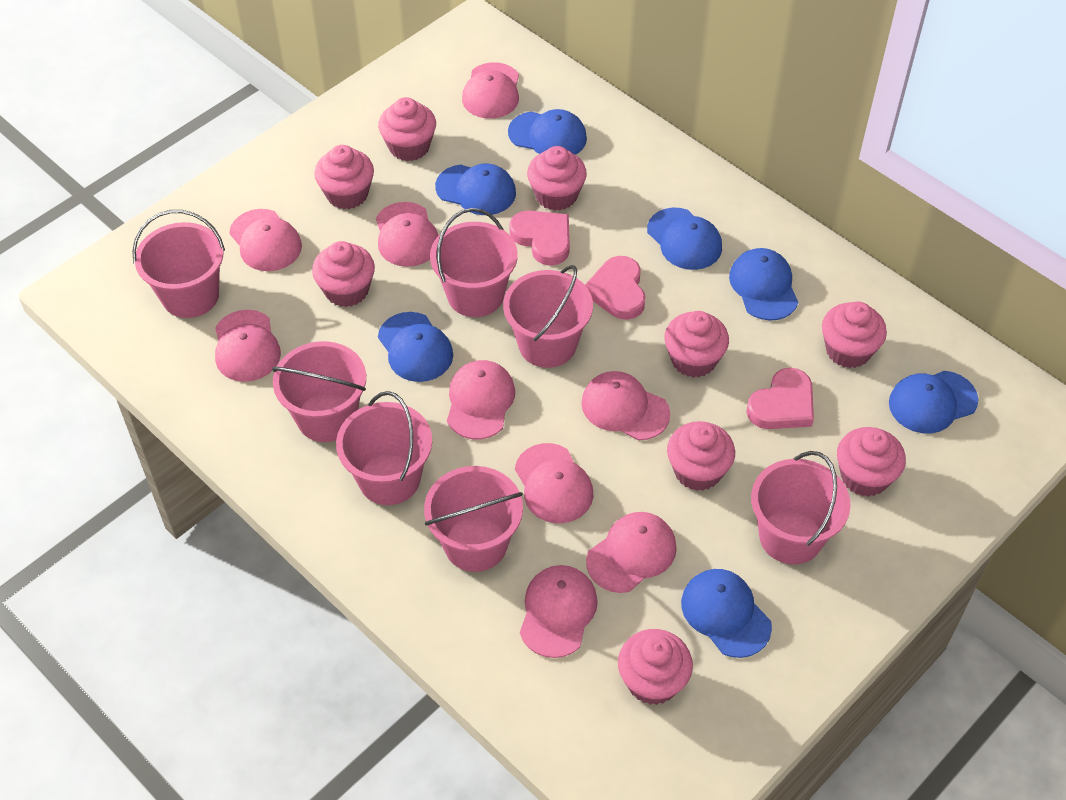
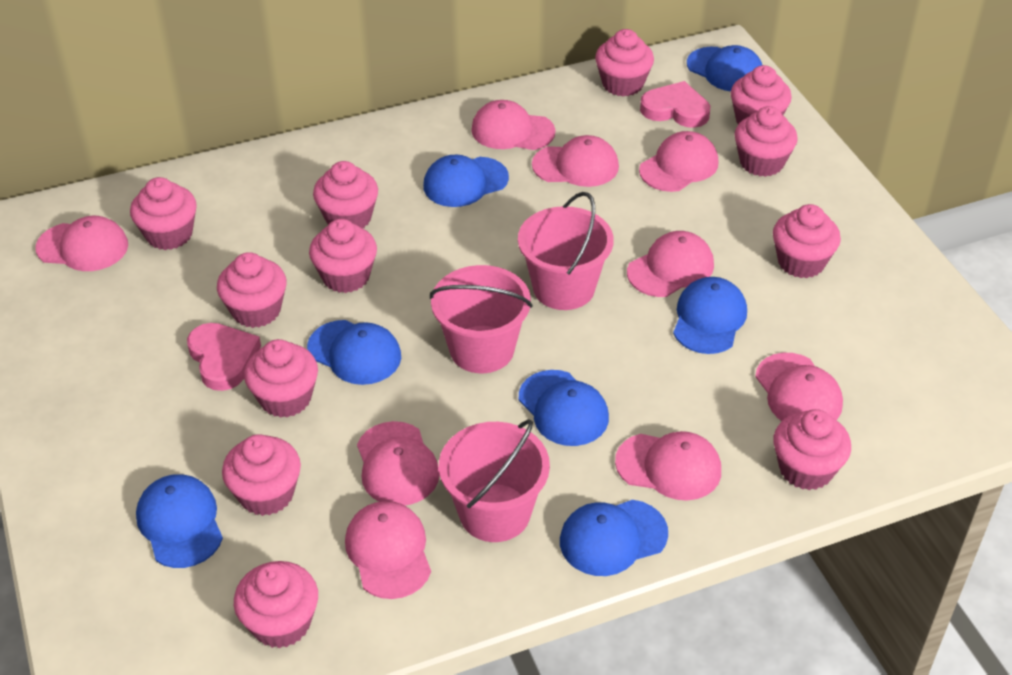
pink bucket: [132,210,225,318] [272,341,366,442] [336,391,432,505] [424,466,523,572] [430,208,518,317] [503,265,593,368] [751,451,851,564] = 7 -> [430,265,532,373] [439,419,550,542] [518,192,614,310] = 3
pink cupcake: [312,241,375,307] [314,145,374,209] [378,97,436,161] [527,146,587,211] [618,629,693,705] [664,311,729,378] [667,421,735,491] [822,302,887,368] [837,427,906,497] = 9 -> [130,177,197,250] [217,252,286,328] [222,434,301,516] [234,561,318,648] [244,339,318,418] [309,219,377,293] [313,161,378,228] [595,29,654,97] [731,65,792,124] [735,106,798,177] [773,204,841,278] [773,409,851,490] = 12
pink heart: [509,211,570,266] [585,256,645,320] [746,368,814,429] = 3 -> [187,323,261,391] [640,81,710,128] = 2

